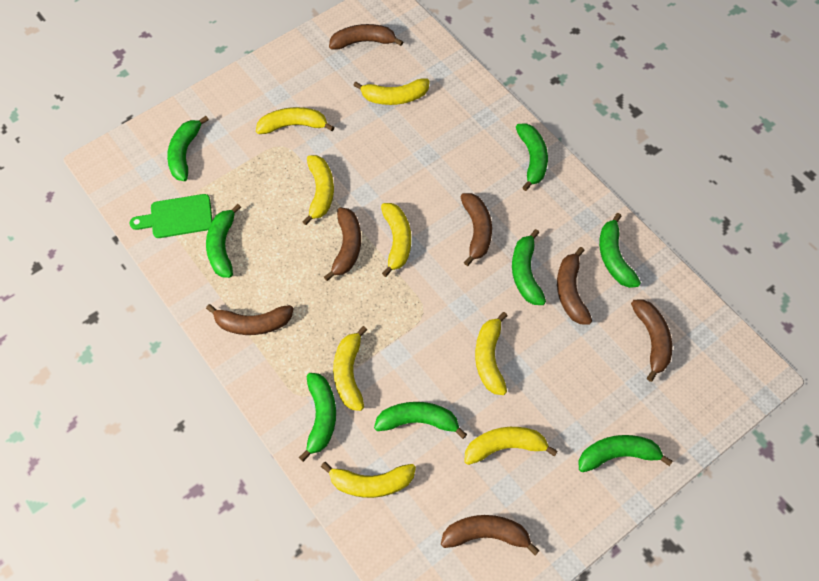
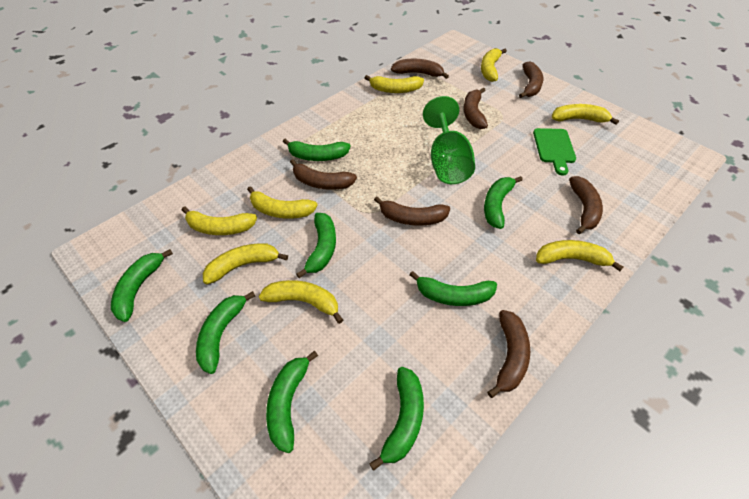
green goblet: none = 0 -> [423,96,475,184] = 1

